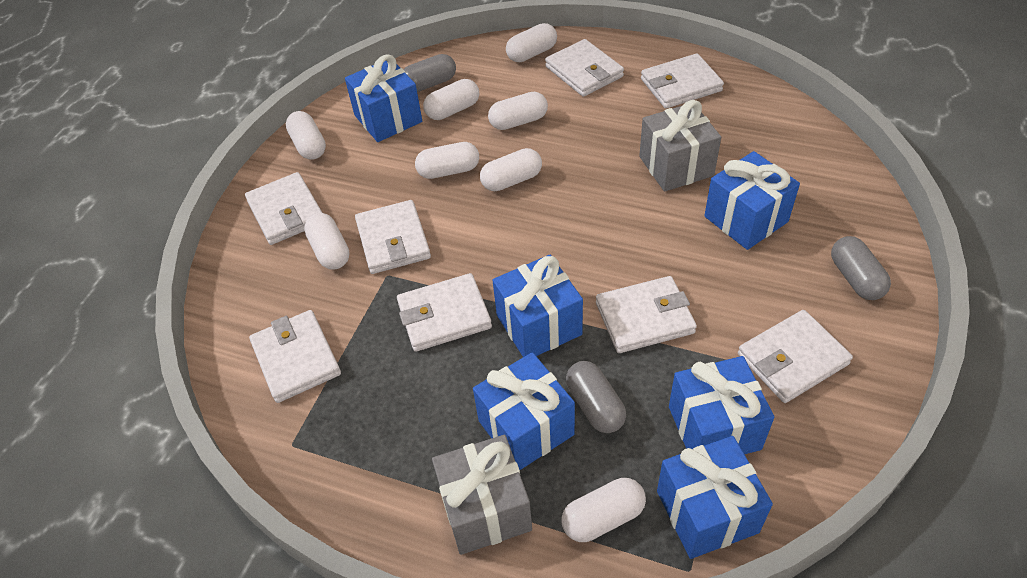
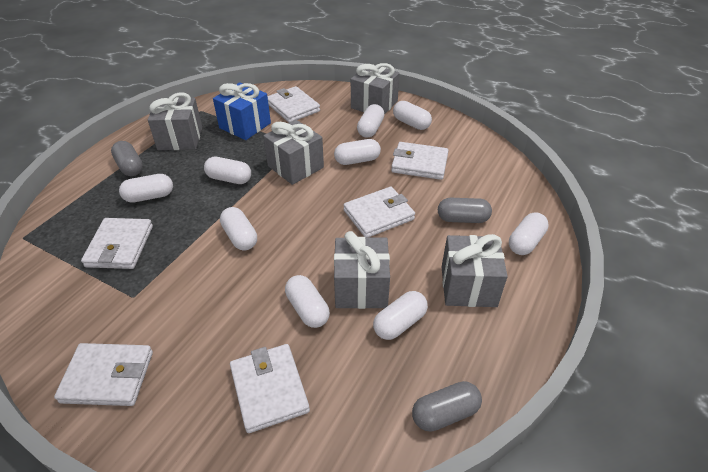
blue gift: [345,54,422,142] [473,352,575,470] [492,255,583,357] [657,436,773,559] [669,356,775,454] [704,151,800,250] = 6 -> [213,82,271,140] = 1
grey gift: [432,435,532,555] [639,100,721,192] = 2 -> [148,92,202,150] [264,120,324,185] [334,231,390,309] [351,63,400,114] [442,234,508,307] = 5
white capsule: [286,111,326,160] [304,213,349,270] [415,142,479,179] [423,79,479,120] [480,148,542,191] [488,92,548,130] [506,23,557,62] [561,478,646,542] = 8 -> [119,174,173,203] [204,157,251,184] [220,207,257,250] [285,275,330,328] [334,139,381,165] [357,104,385,138] [373,291,428,340] [393,101,432,130] [509,212,549,255] = 9
white wallet: [245,172,322,245] [249,310,341,403] [355,200,431,274] [397,273,492,352] [545,39,624,97] [596,276,697,353] [641,53,724,109] [738,310,853,403] = 8 -> [54,343,153,406] [81,218,153,269] [230,344,310,433] [267,86,320,123] [344,187,415,238] [391,142,449,180] = 6

